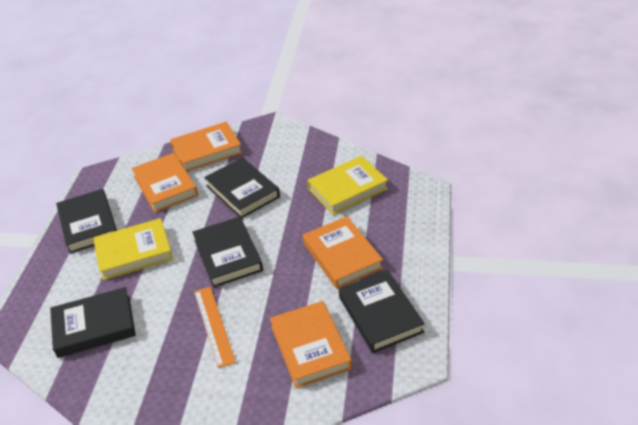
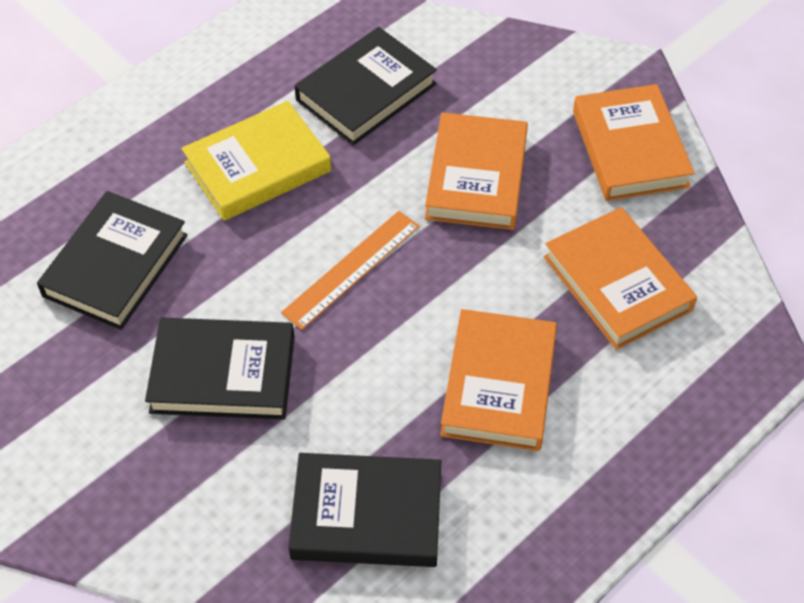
black book: [50,287,136,358] [56,189,117,254] [192,217,263,288] [204,158,280,219] [339,270,425,353] = 5 -> [37,191,188,330] [145,318,294,420] [288,453,441,567] [295,27,437,145] = 4
yellow book: [93,218,173,280] [307,156,388,215] = 2 -> [181,101,331,221] = 1

